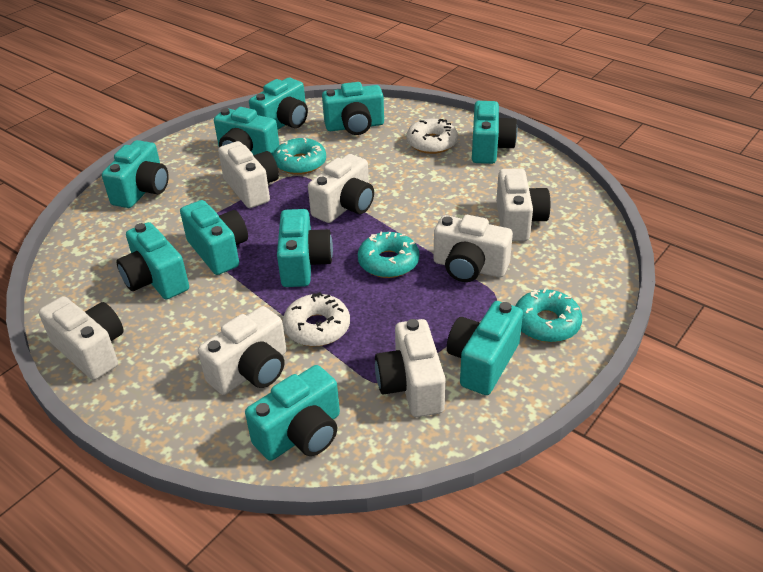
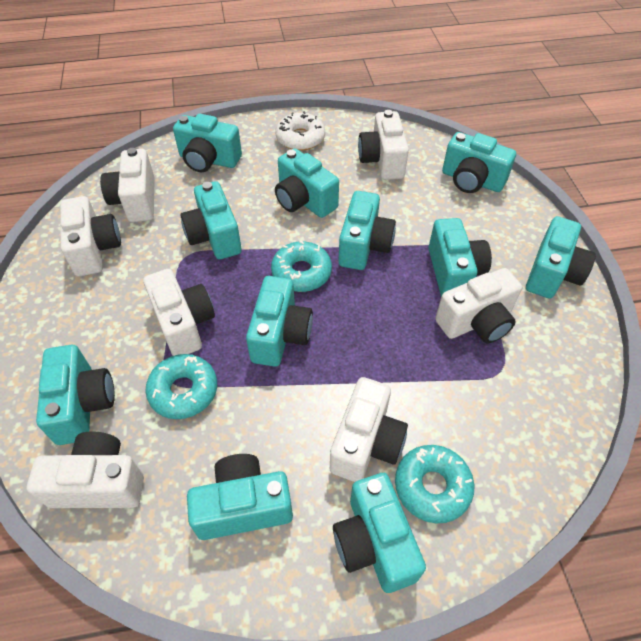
turquoise camera: [102,140,169,208] [116,222,189,299] [180,200,248,275] [214,107,280,156] [245,365,340,461] [249,78,308,130] [277,209,333,287] [322,82,384,135] [447,301,523,395] [472,101,518,164] = 10 -> [36,345,115,445] [173,114,242,172] [180,181,242,259] [187,454,293,540] [246,276,313,367] [275,148,339,218] [333,473,426,593] [339,191,396,270] [429,218,492,297] [442,132,516,193] [526,216,596,299] = 11
white donut: [283,292,350,346] [407,119,458,154] = 2 -> [275,111,325,151] = 1

